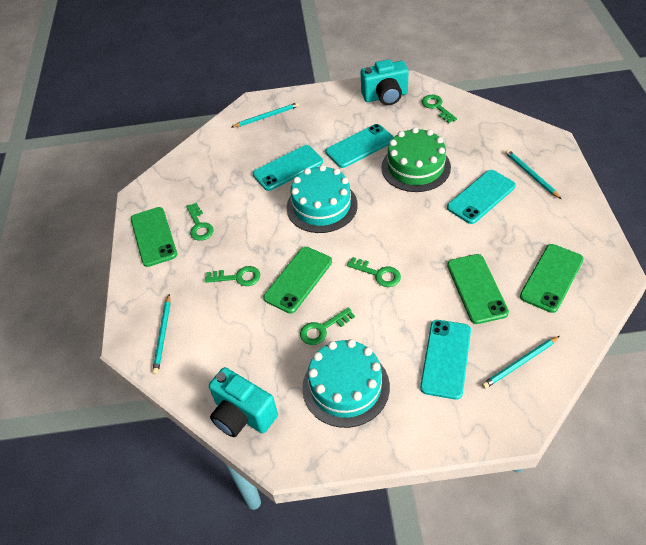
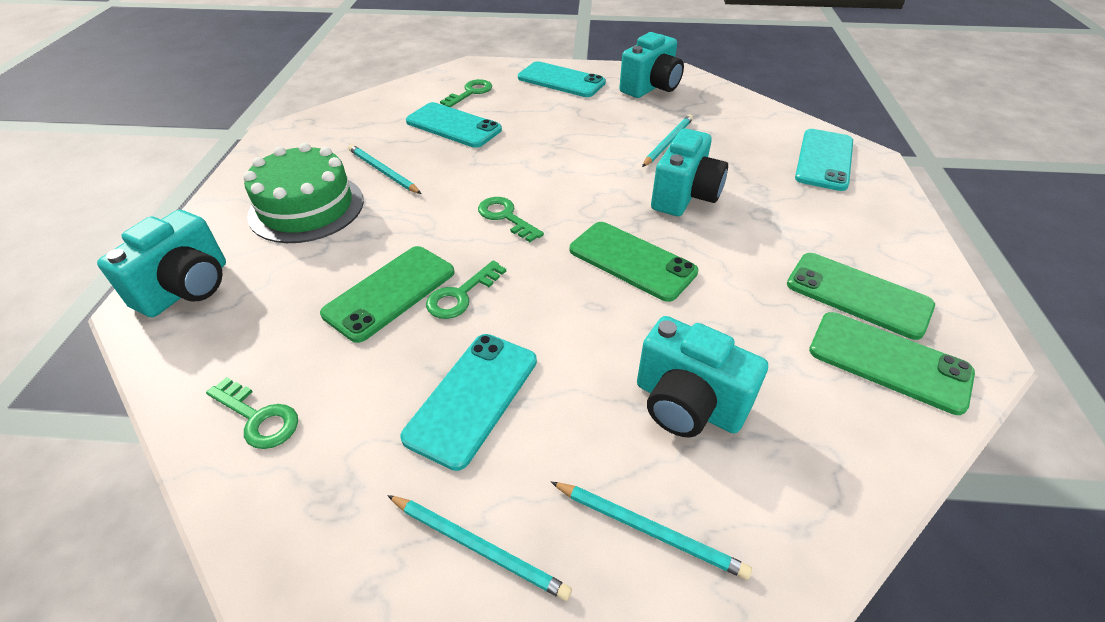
green key: [186,203,214,241] [205,266,260,286] [300,307,355,345] [347,257,401,287] [422,95,457,123] = 5 -> [206,377,298,449] [426,260,506,319] [440,79,492,107] [478,197,544,242] = 4
turquoise cake: [286,165,358,233] [302,339,390,428] = 2 -> none = 0
turquoise camera: [209,367,278,437] [361,59,409,105] = 2 -> [97,210,226,317] [619,32,684,98] [637,316,768,437] [651,128,728,216] = 4

